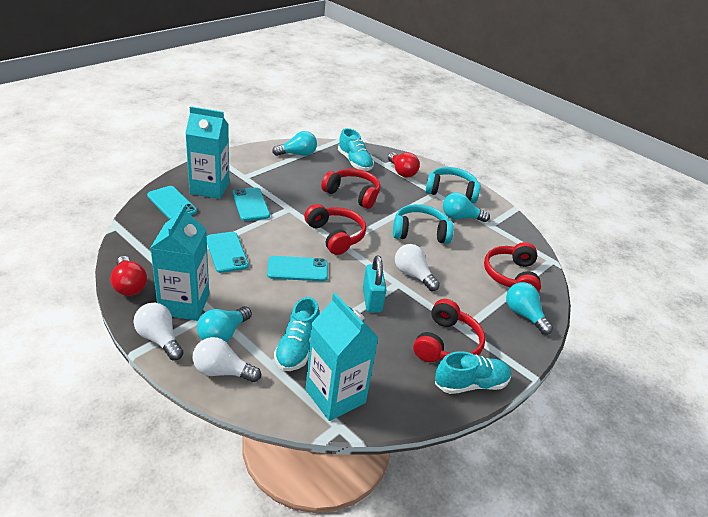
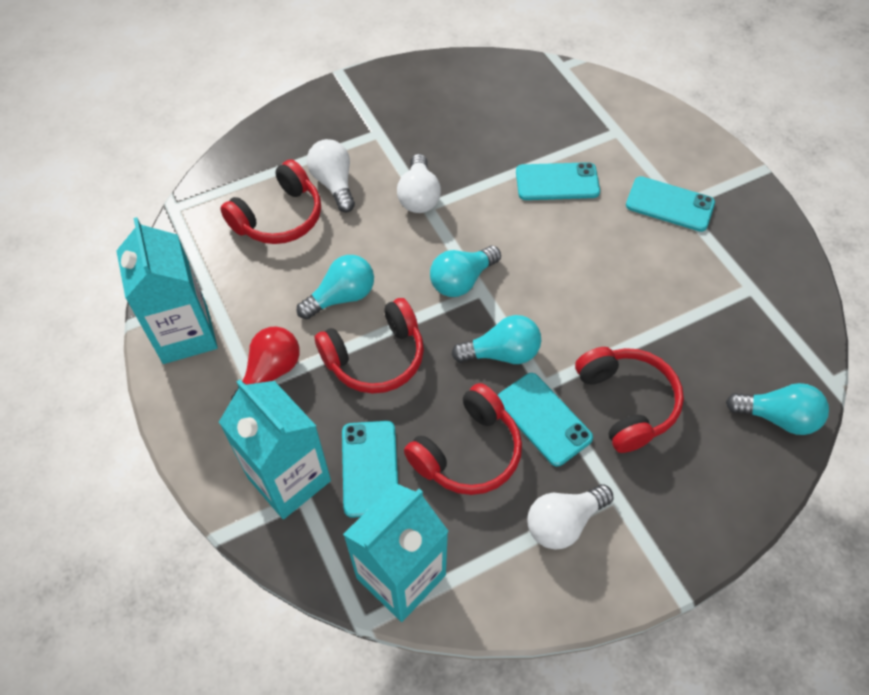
red light bulb: [110,256,147,296] [388,152,420,177] = 2 -> [231,326,300,400] = 1
turquoise headphones: [393,204,454,244] [425,167,481,203] = 2 -> none = 0
turquoise padlock: [363,255,387,313] = 1 -> none = 0
turquoise shoe: [274,297,319,371] [338,128,374,171] [435,351,511,394] = 3 -> none = 0

